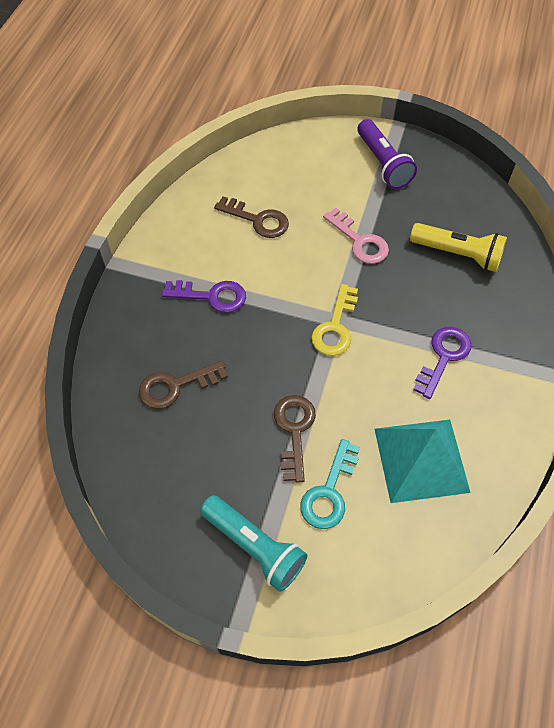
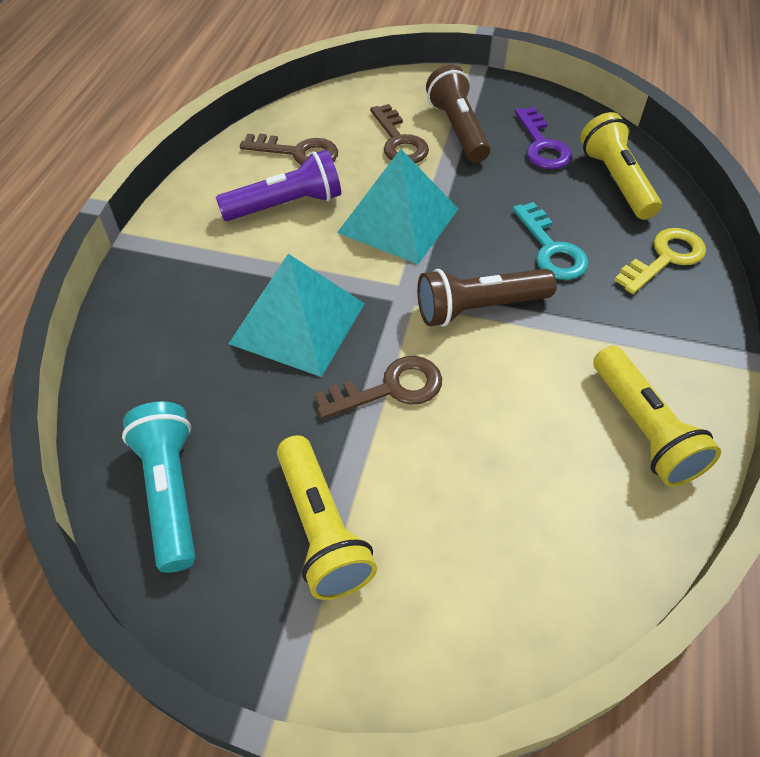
brown flashlight: none = 0 -> [417,269,557,327] [426,65,490,163] = 2
pink key: [323,208,389,264] = 1 -> none = 0
purple key: [162,280,246,313] [413,327,471,399] = 2 -> [515,107,572,169] = 1
turquoise pyramid: [374,420,471,503] = 1 -> [229,254,365,377] [337,149,458,264] = 2
yellow flashlight: [410,223,507,272] = 1 -> [277,435,377,600] [580,112,662,220] [593,346,721,487] = 3

